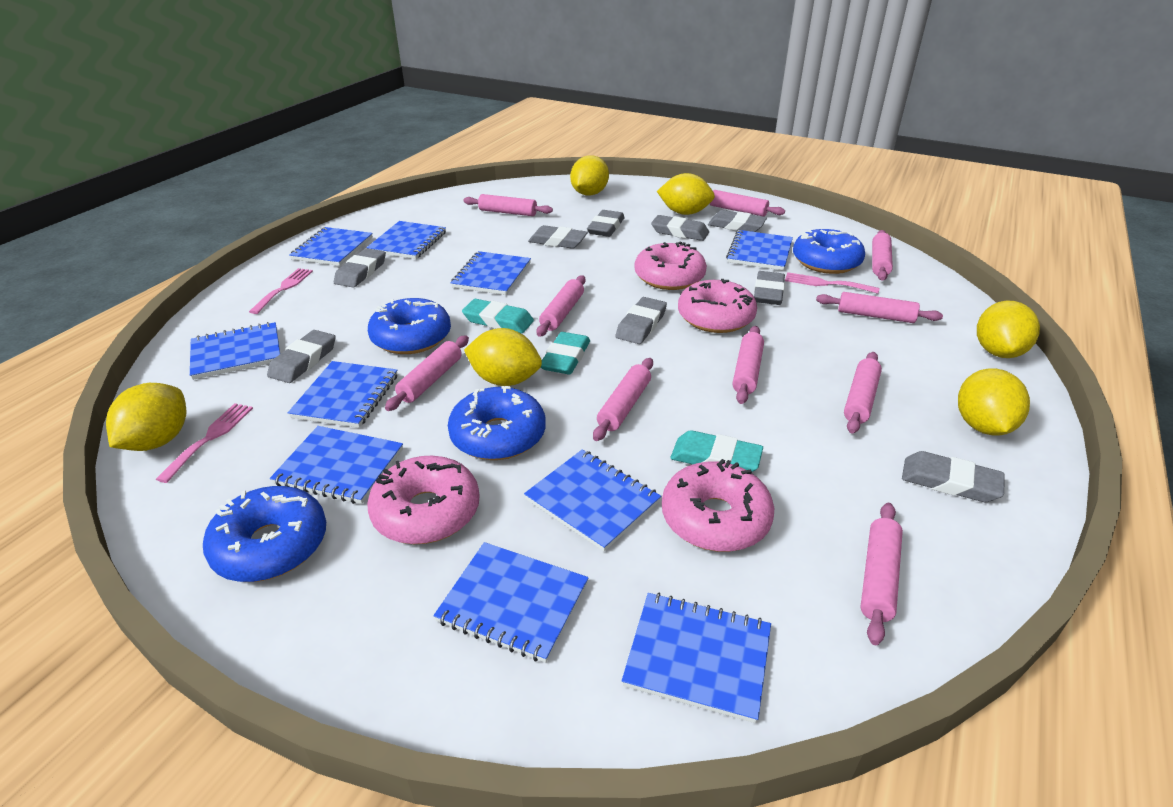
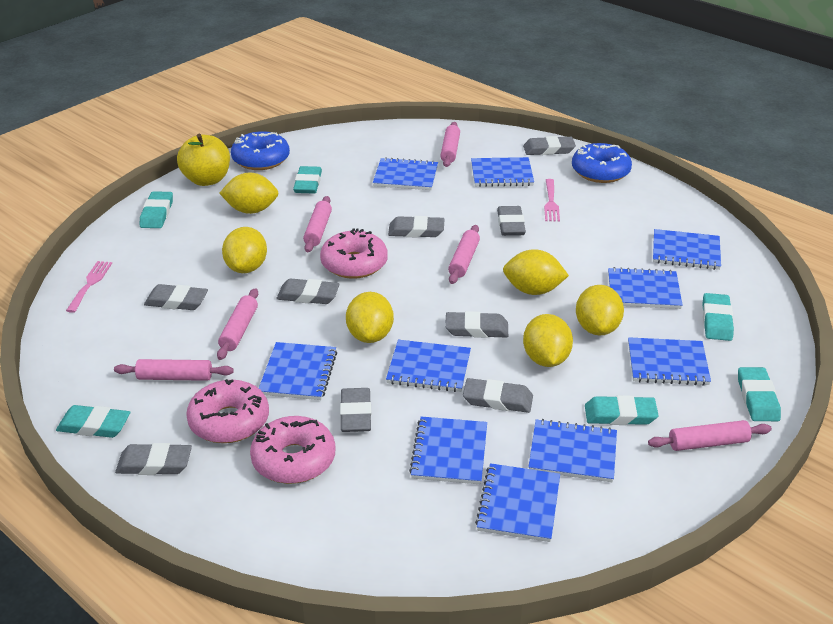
blue donut: [203,486,326,582] [368,298,451,354] [448,386,546,460] [793,229,865,274] = 4 -> [231,131,290,170] [572,143,632,183] = 2
pink donut: [367,456,480,544] [635,241,707,290] [662,459,774,552] [678,279,757,333] = 4 -> [186,379,269,443] [250,416,335,484] [320,228,388,279] = 3
pink fork: [156,403,253,483] [249,268,313,314] [785,272,879,294] = 3 -> [66,261,112,313] [544,179,560,222] = 2
pink rolling pin: [385,335,469,411] [463,194,553,216] [536,275,586,337] [593,358,653,441] [710,190,785,217] [733,326,764,404] [816,292,943,323] [844,352,882,434] [860,503,903,645] [872,230,893,281] = 10 -> [114,359,234,381] [217,288,258,360] [303,196,332,252] [440,122,460,167] [448,225,480,284] [648,420,772,451] = 6
turquoise eraser: [462,299,534,334] [541,332,590,375] [670,430,763,472] = 3 -> [56,405,131,438] [140,191,173,228] [293,166,322,194] [585,395,659,425] [702,293,734,341] [738,367,781,421] = 6
yellow apple: none = 0 -> [177,134,230,186] = 1

